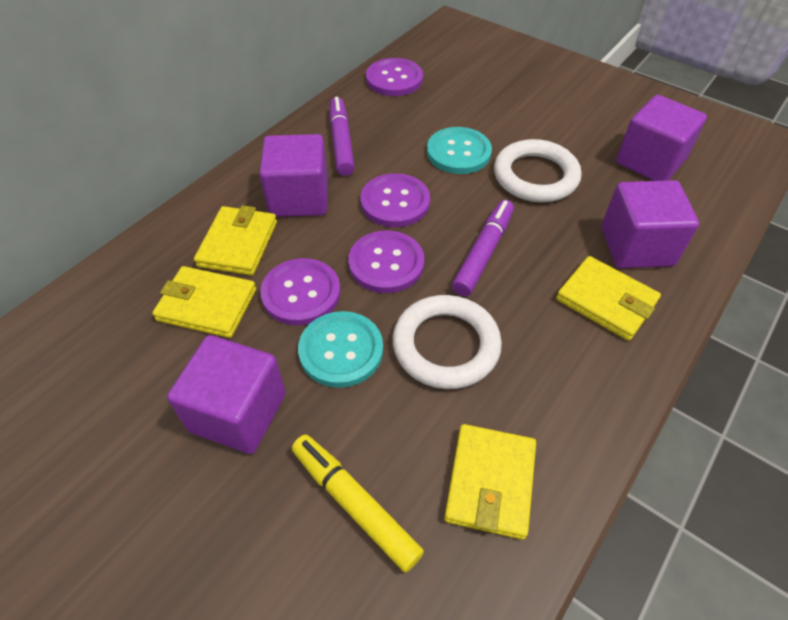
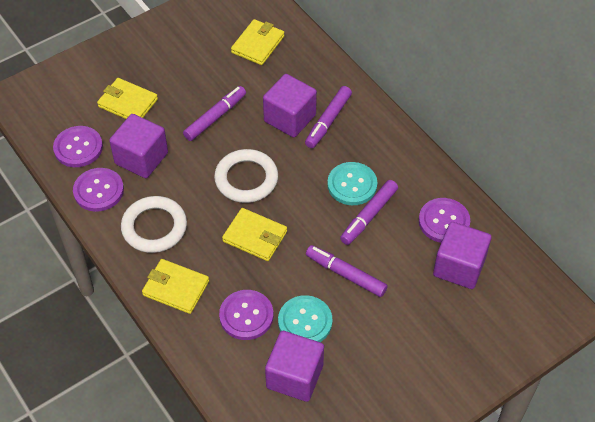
purple marker: [330,97,355,176] [452,200,514,296] = 2 -> [183,86,246,141] [305,86,352,148] [306,245,388,297] [340,180,398,245] = 4
yellow marker: [292,435,424,573] = 1 -> none = 0

